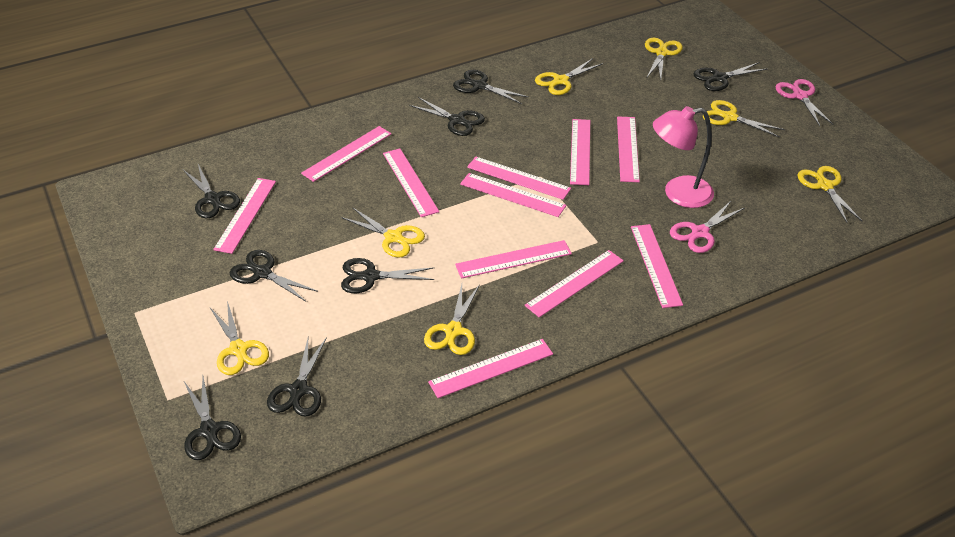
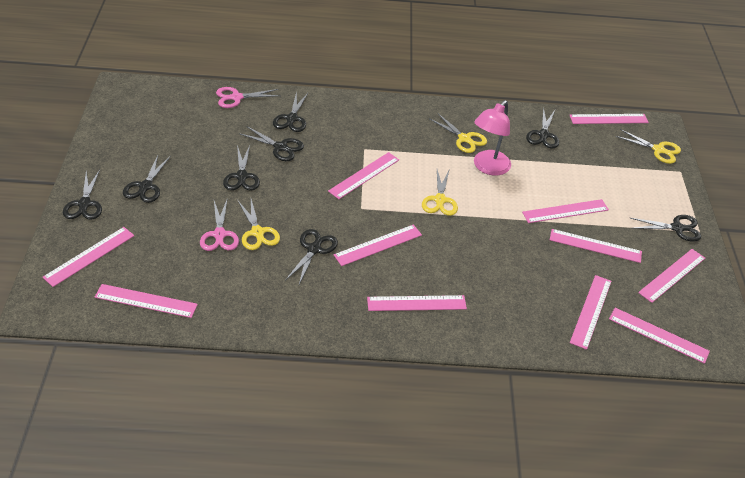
yellow scissors: [210,301,269,375] [341,207,425,257] [424,284,480,355] [535,58,603,95] [645,38,683,79] [703,100,785,137] [798,166,863,224] = 7 -> [238,199,280,250] [422,168,458,216] [429,114,487,153] [616,129,681,164] = 4

